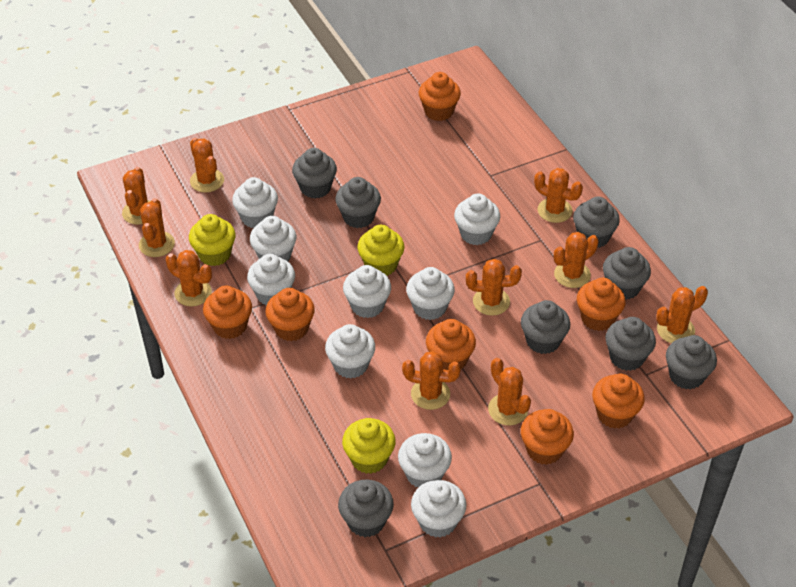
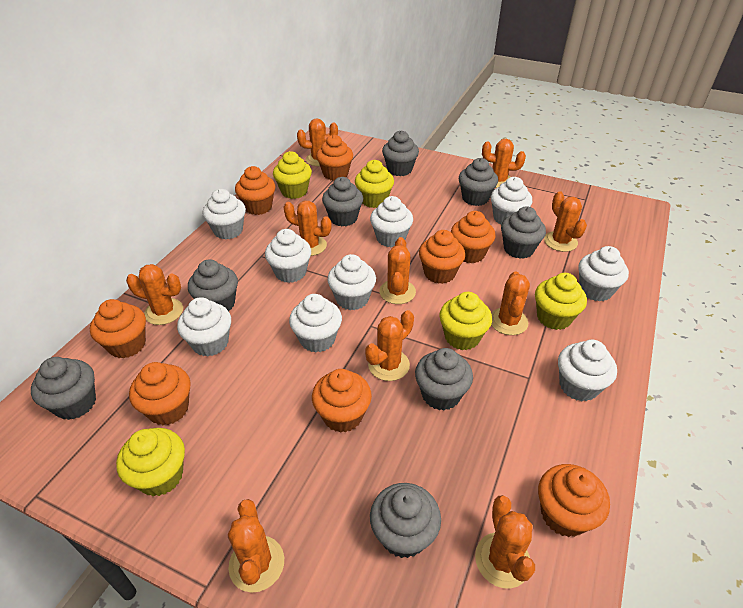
orange cupcake: [203,285,252,339] [265,288,315,341] [419,72,461,121] [426,319,476,370] [521,409,574,465] [577,278,626,331] [592,374,645,429] = 7 -> [90,299,146,359] [129,362,191,425] [235,166,276,215] [312,369,372,433] [316,135,353,181] [419,230,465,284] [451,211,496,263] [538,464,610,537] = 8
yellow cupcake: [189,214,236,266] [342,418,396,474] [357,225,404,276] = 3 -> [116,428,185,496] [273,151,312,199] [355,160,394,208] [439,292,492,350] [535,273,587,330] = 5

